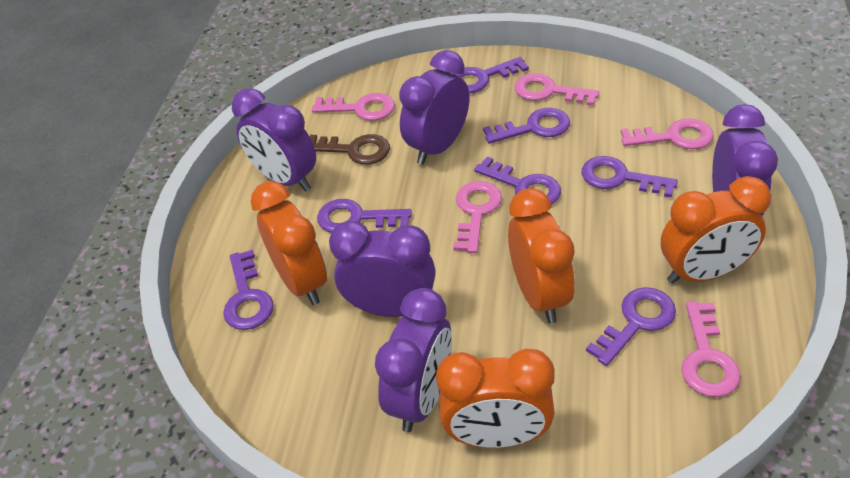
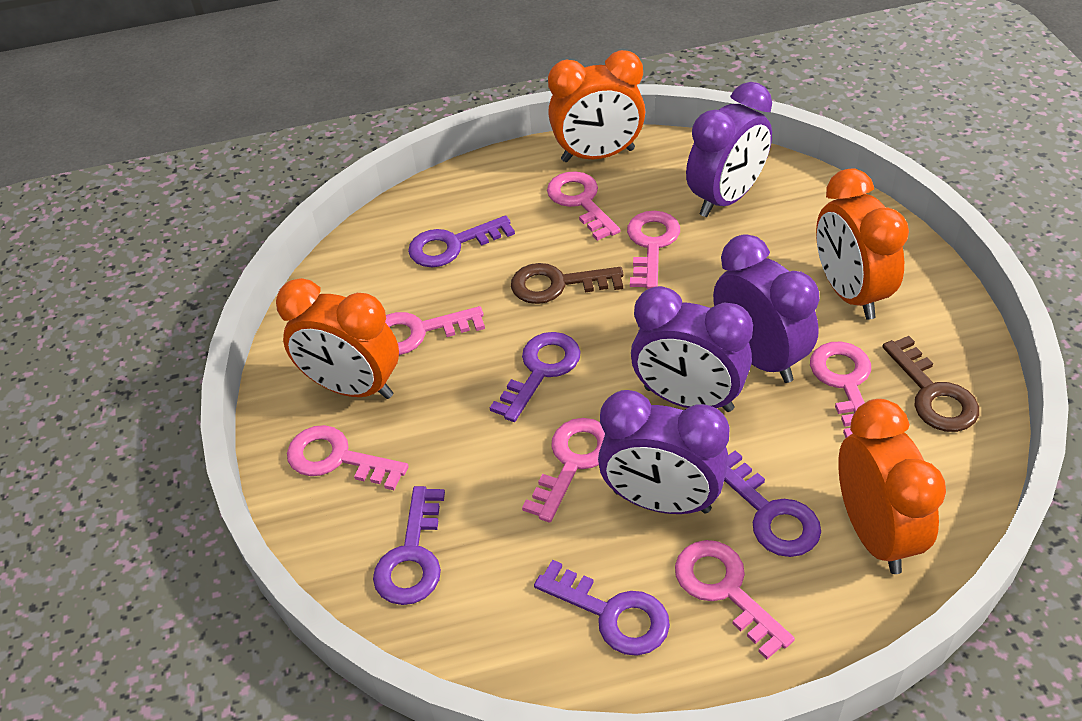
brown key: [310,134,390,165] = 1 -> [511,263,623,304] [882,336,979,432] = 2
pink key: [312,93,395,121] [453,181,502,253] [515,73,599,106] [621,118,714,149] [681,301,740,397] = 5 -> [287,425,408,490] [385,306,485,355] [522,418,605,522] [547,171,620,241] [627,211,680,289] [675,540,795,659] [810,342,871,438] = 7
purple clock: [232,88,316,192] [329,221,436,317] [375,288,452,432] [399,50,470,165] [712,104,778,216] = 5 -> [598,390,730,514] [631,286,753,412] [686,82,772,217] [713,234,820,383] = 4
purple key: [223,250,274,330] [317,199,412,233] [452,57,529,93] [474,156,561,205] [483,108,570,144] [582,156,678,198] [586,287,676,366] = 7 -> [373,486,445,605] [408,215,515,267] [490,332,581,422] [534,560,670,656] [724,450,821,557] = 5

